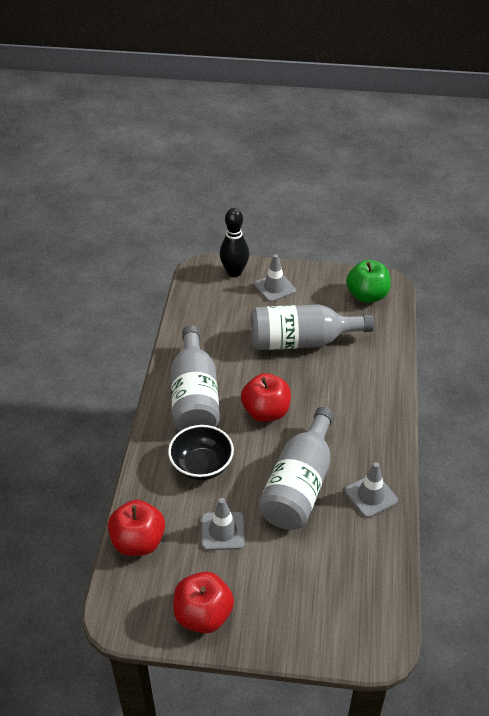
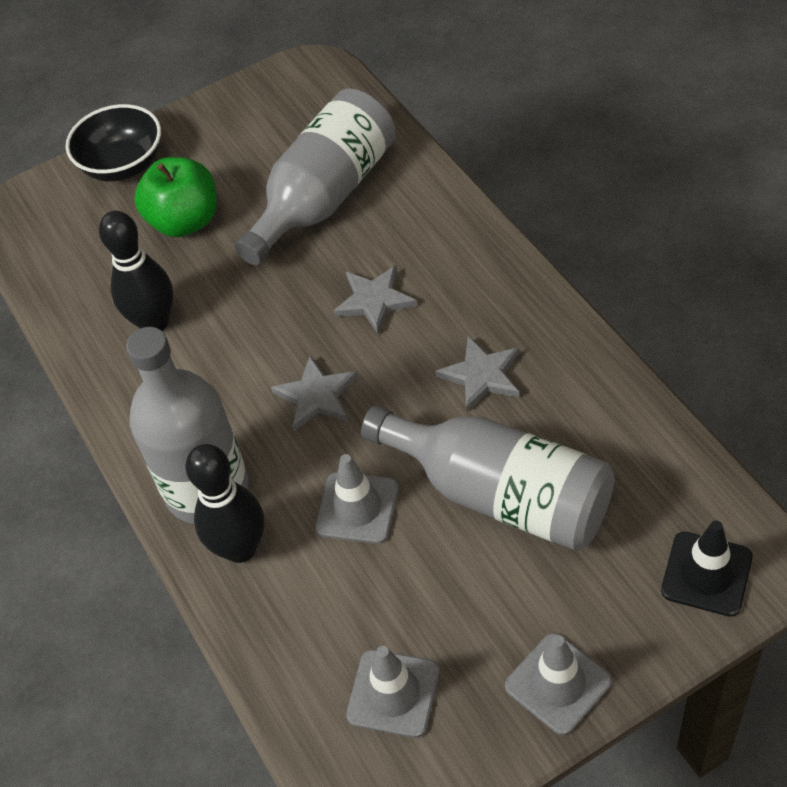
black bowling pin: [220,208,249,277] = 1 -> [99,211,173,331] [185,444,264,563] = 2
black traffic cone: none = 0 -> [661,520,753,617] = 1
grey star: none = 0 -> [271,356,358,431] [333,265,417,334] [435,336,520,412] = 3
red apple: [108,500,165,556] [173,572,234,633] [241,373,291,422] = 3 -> none = 0

